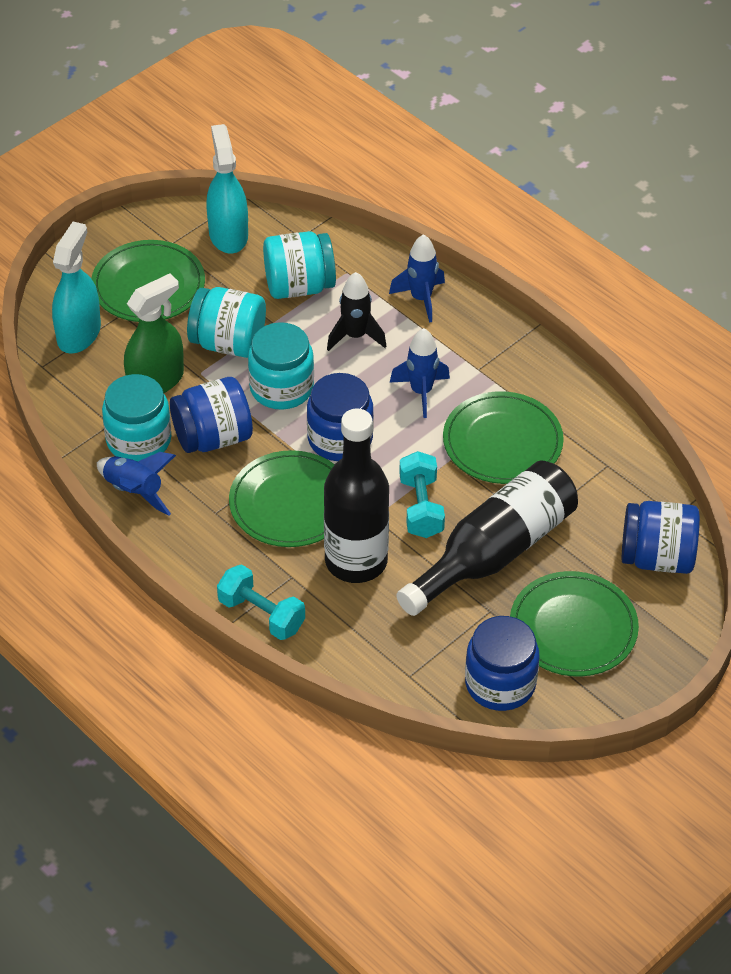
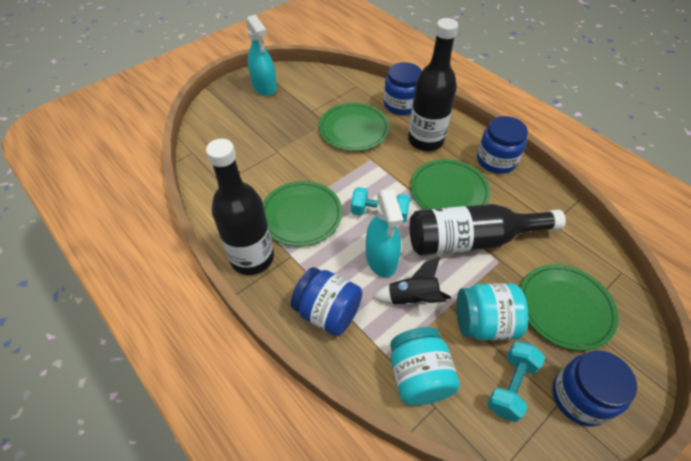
black bottle: [324,408,389,583] [396,460,578,616] = 2 -> [206,139,274,275] [408,18,458,151] [410,204,566,255] = 3
blue rocket: [97,452,176,516] [389,234,445,323] [390,328,450,418] = 3 -> none = 0
green spray bottle: [124,274,184,393] = 1 -> none = 0
turquoise jar: [102,374,171,462] [187,287,266,358] [248,322,314,410] [263,231,336,299] = 4 -> [390,327,460,406] [456,283,528,340] = 2

